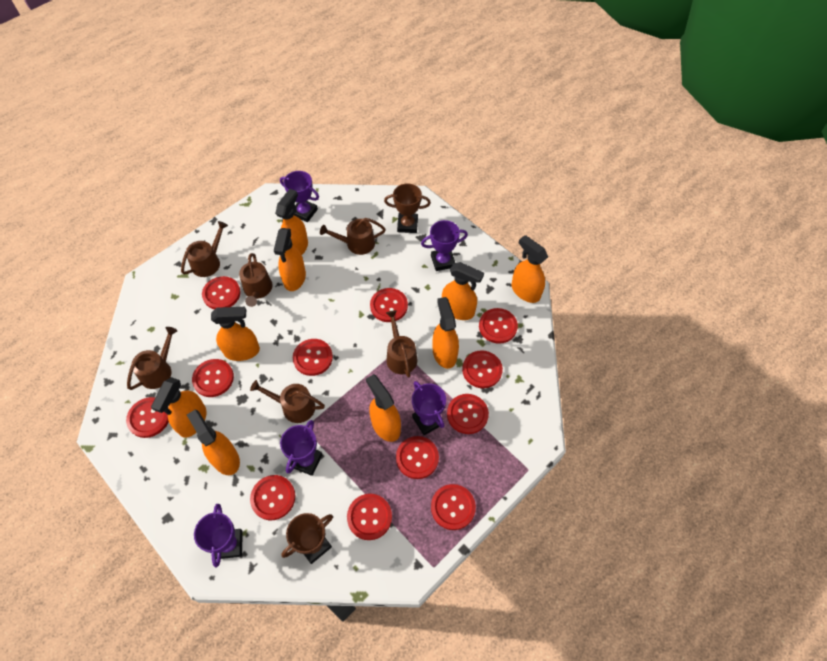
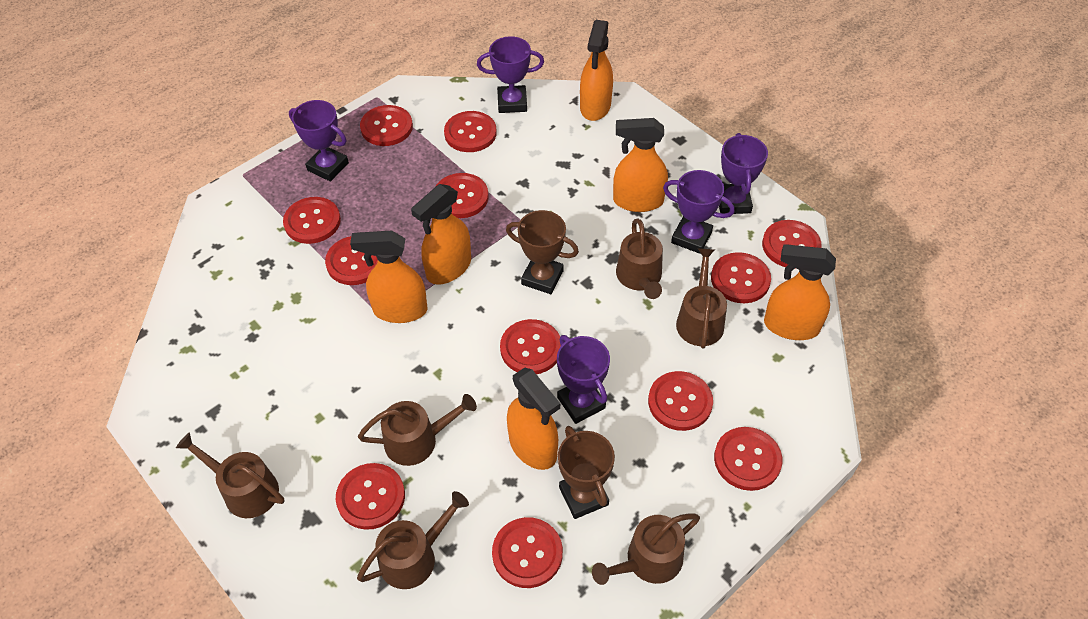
orange spray bottle: [151,377,207,438] [187,410,240,475] [211,307,260,361] [274,228,306,291] [275,189,308,255] [366,374,401,442] [433,297,459,369] [442,262,484,320] [512,235,548,303] = 9 -> [350,231,428,323] [411,184,471,284] [507,368,560,470] [580,20,613,121] [613,118,668,212] [764,244,836,340] = 6

